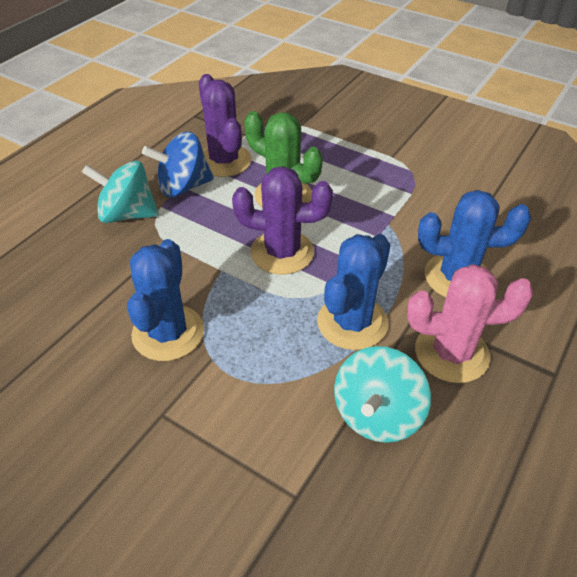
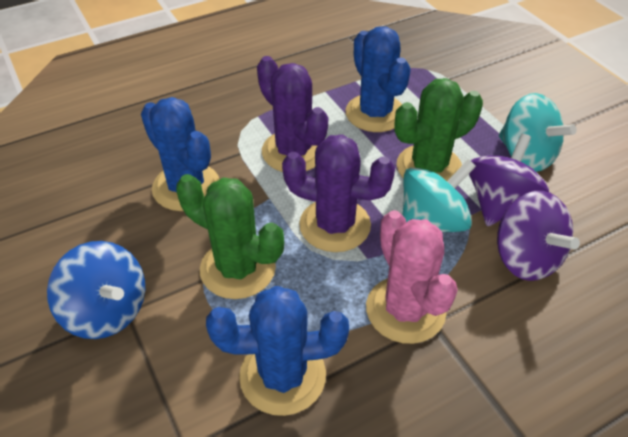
green cactus: [245,111,323,207] = 1 -> [176,174,284,299] [394,78,483,181] = 2
purple spinning top: none = 0 -> [469,133,549,226] [497,191,580,281] = 2

